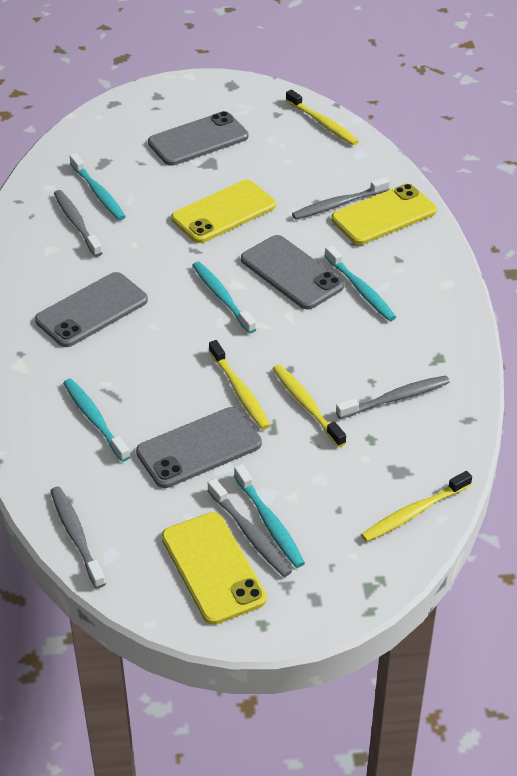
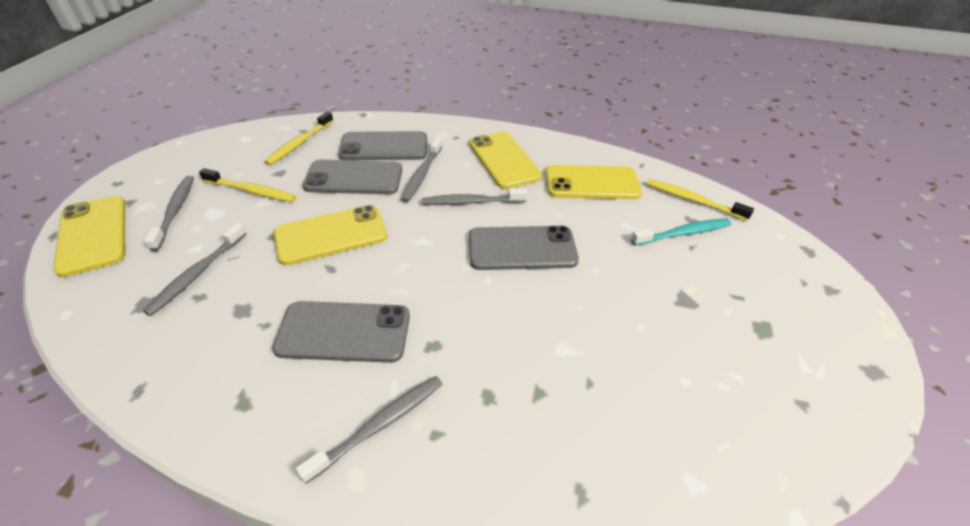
turquoise toothbrush: [63,379,130,462] [70,153,126,220] [192,262,256,334] [234,464,305,568] [325,245,396,321] = 5 -> [631,219,731,246] = 1
yellow phone: [162,512,267,625] [171,180,276,243] [331,184,437,245] = 3 -> [53,195,125,277] [274,205,387,265] [469,132,542,189] [545,165,642,199] = 4
yellow toothbrush: [209,340,270,430] [272,364,346,447] [286,90,359,145] [361,471,472,542] = 4 -> [199,168,296,202] [264,112,333,165] [646,179,754,221] = 3

